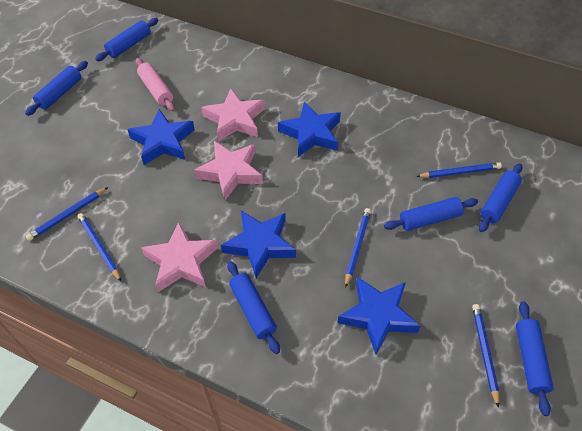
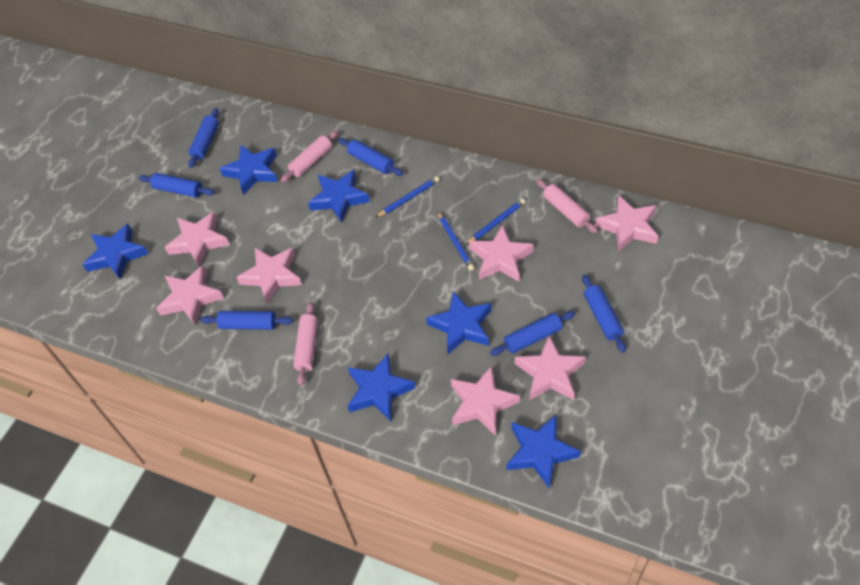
blue pencil: [26,187,108,241] [78,213,121,281] [345,208,371,288] [416,162,502,178] [472,304,499,408] = 5 -> [375,177,439,218] [438,212,474,271] [466,199,525,245] = 3
blue star: [127,109,195,165] [221,210,296,278] [278,101,341,157] [338,277,421,355] = 4 -> [82,224,148,280] [219,145,277,195] [308,170,370,223] [347,354,415,421] [426,291,492,354] [506,415,581,488] = 6
pink rolling pin: [136,58,175,111] = 1 -> [281,130,338,183] [293,302,318,386] [536,179,598,233] = 3
pink star: [141,222,218,292] [194,141,263,200] [201,88,265,142] = 3 -> [156,265,224,325] [164,212,229,267] [236,248,302,303] [451,366,520,436] [469,225,534,282] [515,336,586,400] [595,195,658,252] = 7

